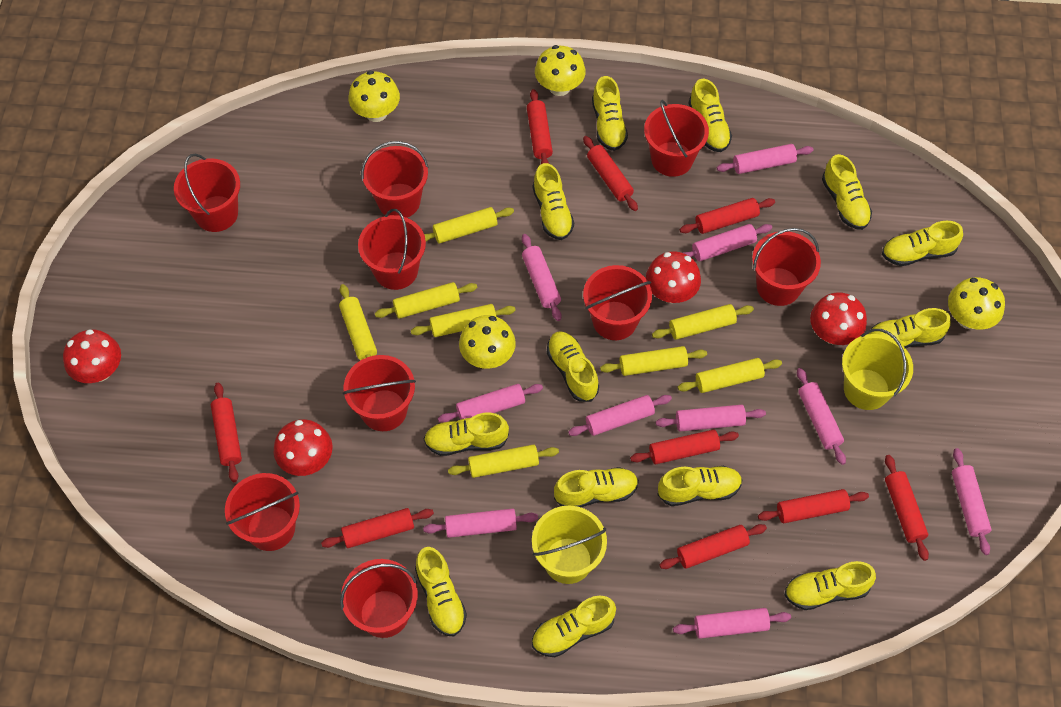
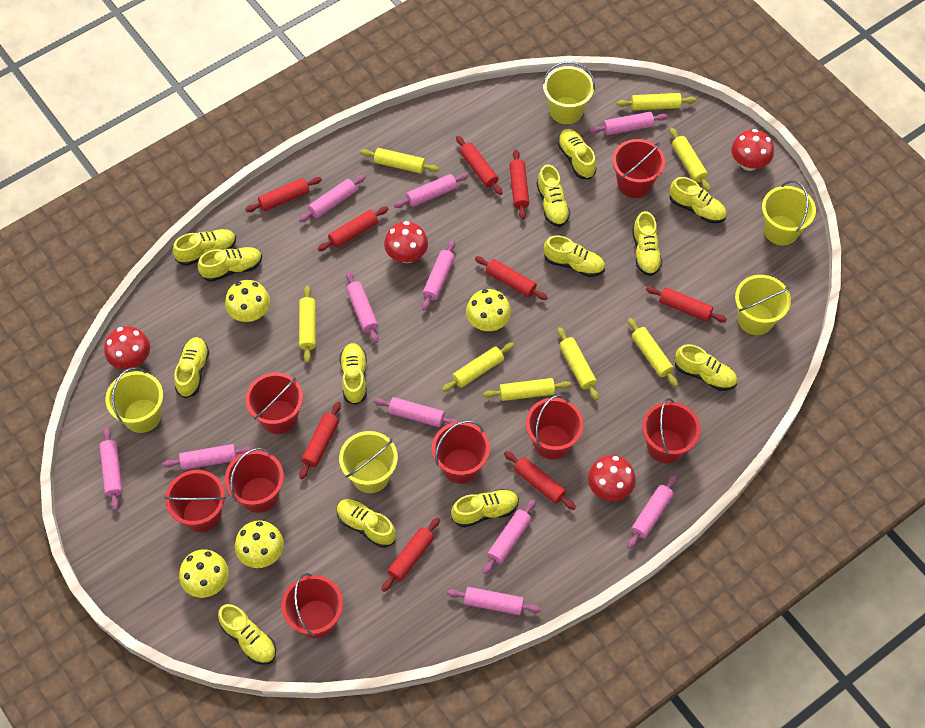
pink rolling pin: [423,508,538,538] [438,384,543,423] [522,234,561,321] [568,395,672,436] [656,405,766,431] [673,608,791,639] [683,224,772,261] [717,144,813,174] [797,368,846,465] [952,448,991,555] = 10 -> [99,427,122,510] [162,444,253,470] [299,175,366,222] [346,271,379,343] [374,397,459,427] [394,173,469,208] [422,240,455,311] [447,587,541,615] [483,499,536,574] [590,112,668,135] [628,475,677,549] = 11
red bucket: [174,153,240,232] [225,473,300,551] [340,559,418,638] [343,355,416,431] [358,209,426,290] [361,141,429,218] [583,265,652,340] [644,100,709,177] [752,228,821,306] = 9 -> [164,470,226,532] [225,448,284,513] [245,372,303,434] [281,573,343,638] [432,421,490,484] [526,394,584,459] [612,139,665,198] [642,398,700,464] = 8
yellow bucket: [532,506,607,584] [842,329,913,410] = 2 -> [105,367,163,433] [339,431,398,493] [542,61,595,124] [735,275,791,335] [762,181,816,245] = 5

